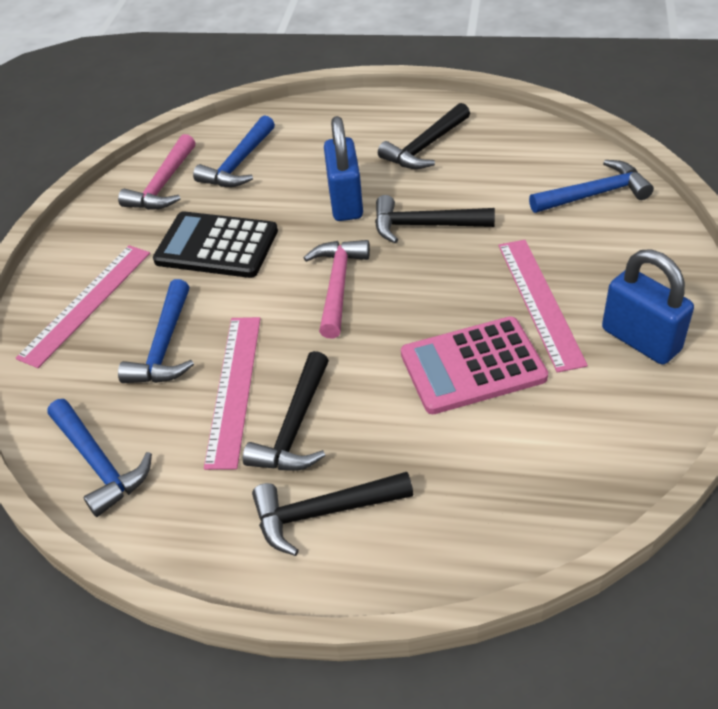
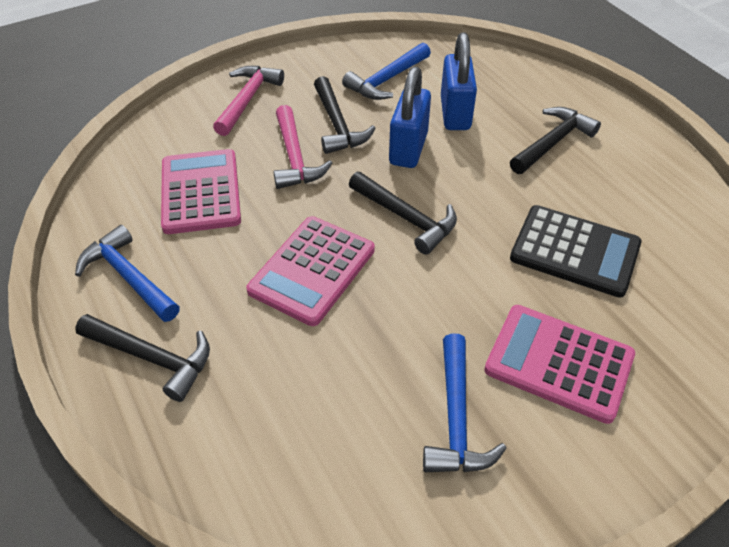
blue hammer: [47,399,152,517] [118,279,194,383] [193,115,275,187] [529,160,654,213] = 4 -> [75,225,180,322] [342,43,431,100] [423,334,507,472] = 3
pink calculator: [401,316,548,414] = 1 -> [161,149,241,234] [246,216,375,326] [484,305,635,424] = 3
pink ruler: [16,245,150,368] [204,317,261,470] [498,240,588,373] = 3 -> none = 0

